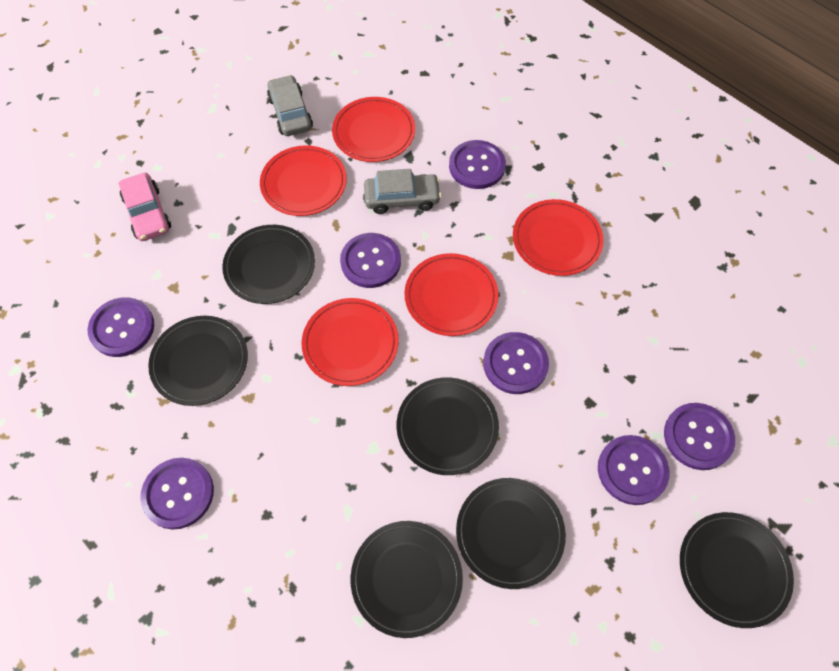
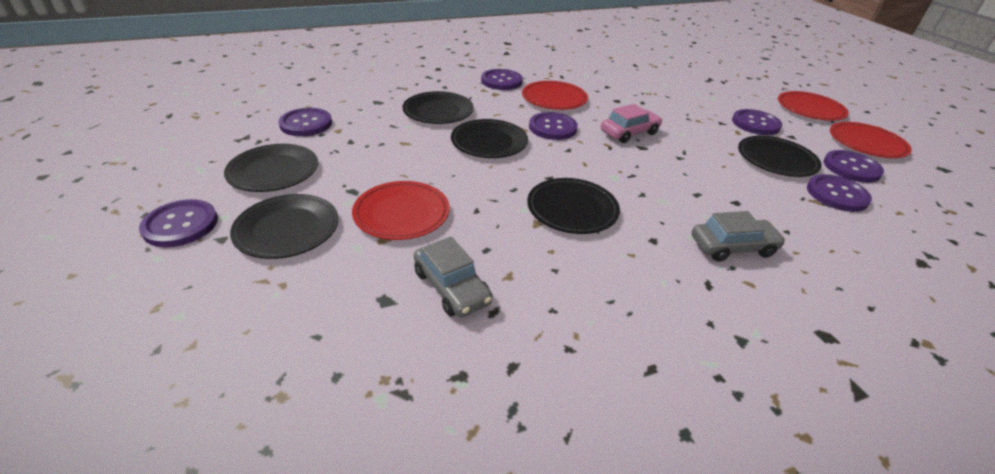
red plate: [260,145,347,216] [301,298,399,386] [332,97,415,162] [404,253,499,336] [513,199,604,276] = 5 -> [352,181,450,240] [522,81,588,110] [778,91,849,121] [830,122,912,158] = 4

